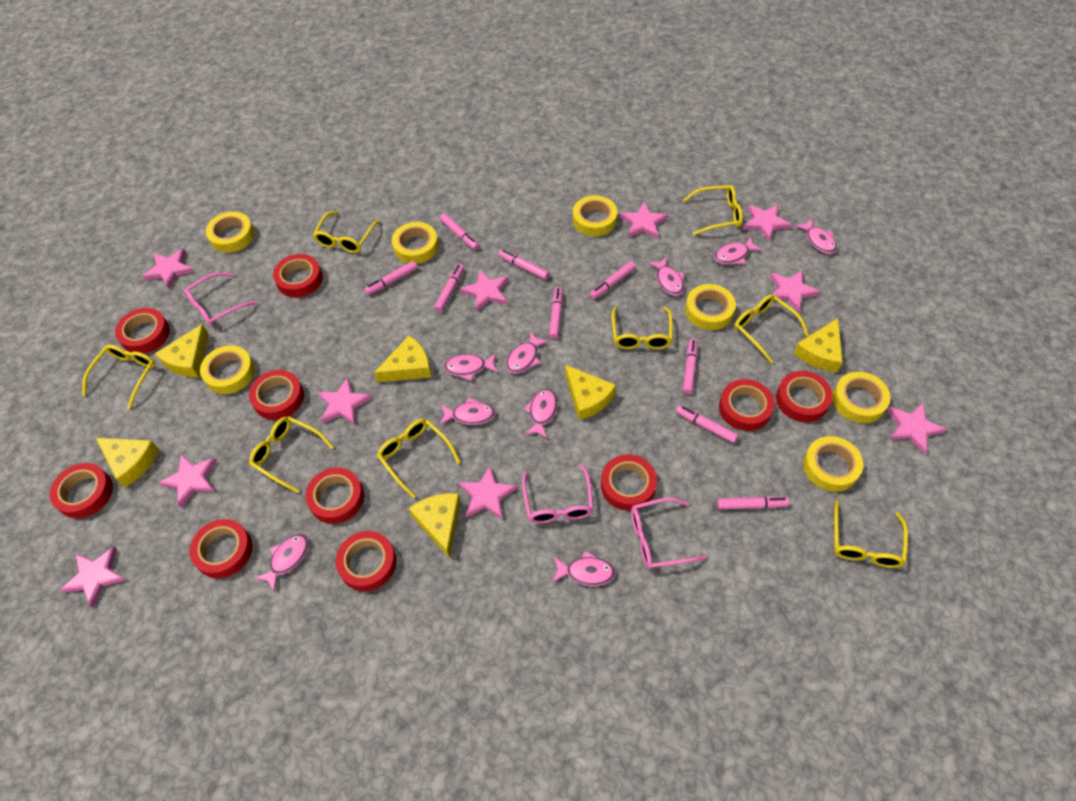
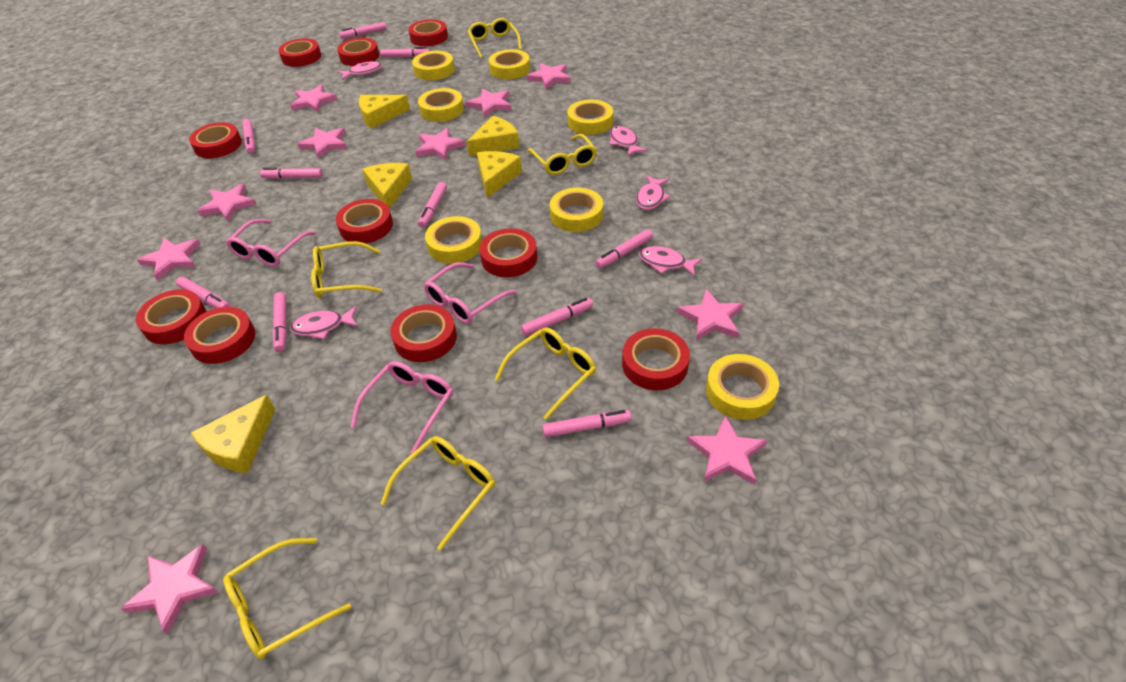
pink fish: [255,534,309,592] [440,397,496,425] [444,354,498,381] [506,332,549,374] [524,389,557,439] [552,551,616,586] [648,257,684,296] [714,237,762,264] [795,218,837,254] = 9 -> [290,306,358,339] [338,61,382,80] [610,126,647,157] [636,175,671,210] [639,246,702,276] = 5
pink marker: [365,261,418,295] [434,264,464,312] [440,213,479,250] [498,249,549,280] [549,287,563,339] [590,261,636,299] [676,405,738,443] [683,339,698,394] [717,496,789,510] = 9 -> [176,277,230,308] [242,119,255,154] [260,168,323,179] [272,292,287,352] [339,22,387,39] [380,47,430,58] [418,182,447,228] [521,298,593,336] [542,410,632,438] [595,229,653,269] = 10
yellow cheese: [96,438,159,487] [155,324,209,377] [374,336,432,382] [408,493,461,558] [565,365,616,420] [794,318,843,373] = 6 -> [191,395,275,473] [359,95,410,129] [362,163,412,209] [467,116,520,156] [477,151,522,198] = 5
yellow glasses: [82,345,156,409] [249,416,334,493] [313,211,380,253] [377,419,461,498] [612,307,673,350] [683,185,743,235] [734,294,809,363] [834,501,908,568] = 8 -> [223,538,351,659] [311,241,382,298] [380,436,495,550] [468,18,522,58] [494,327,596,420] [527,134,597,175] = 6

